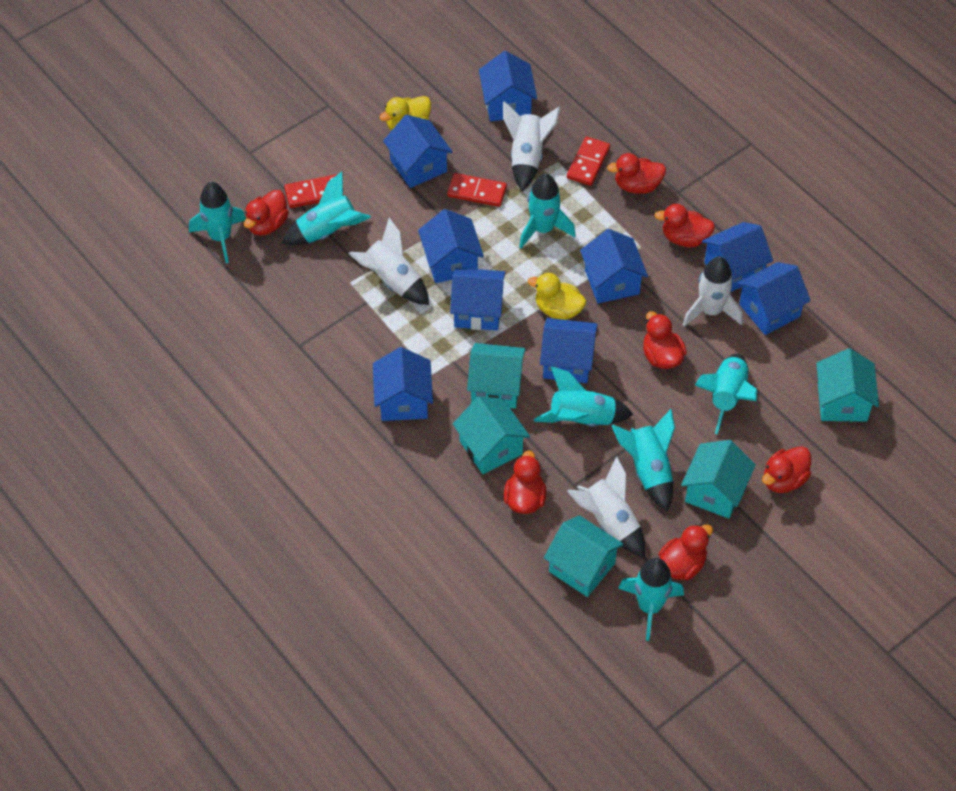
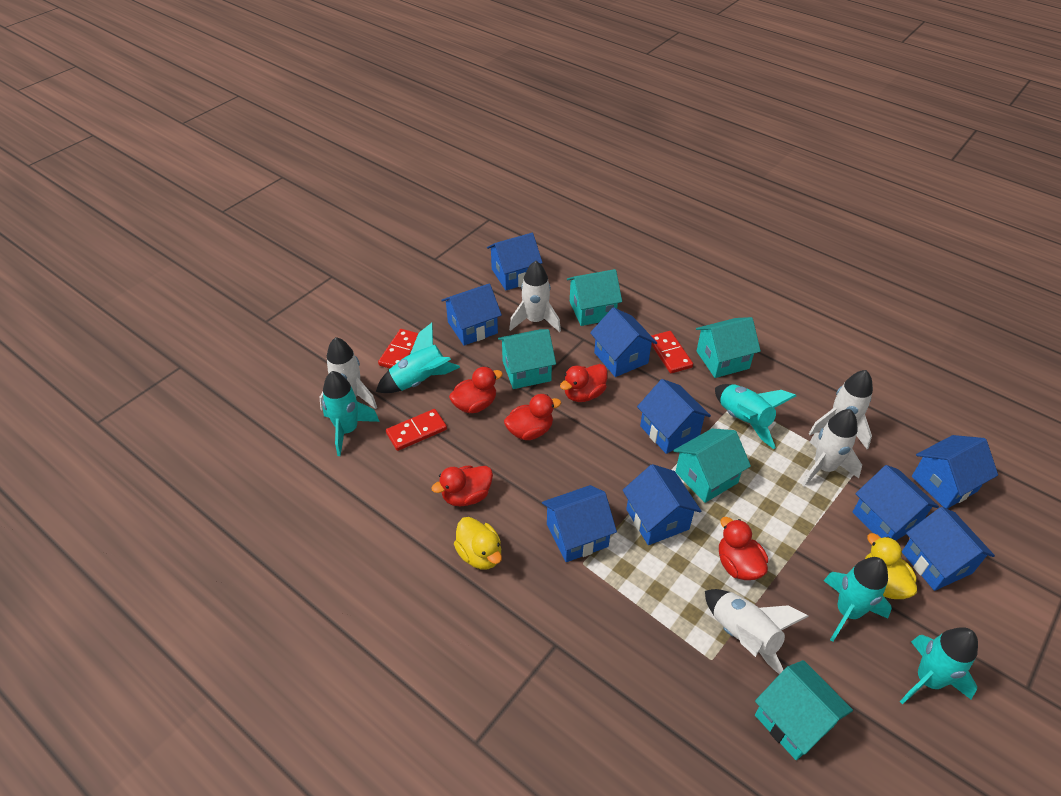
red duck: [244,190,289,236] [504,450,546,514] [607,153,666,194] [643,311,687,369] [654,204,715,247] [659,524,713,580] [762,446,811,493] = 7 -> [431,465,493,506] [449,367,503,413] [504,394,561,440] [560,364,608,402] [719,517,768,580] = 5
turquoise rocket: [189,182,246,264] [282,172,371,245] [519,173,576,248] [534,366,633,427] [611,409,675,512] [618,558,684,641] [695,354,757,435] = 7 -> [322,371,380,456] [376,323,460,393] [715,384,796,449] [823,557,892,642] [899,627,978,705] = 5
white rocket: [348,218,429,305] [503,101,560,191] [567,457,645,557] [683,257,743,327] = 4 -> [320,337,377,411] [509,261,561,332] [705,589,809,674] [802,409,862,487] [809,370,873,449] = 5

